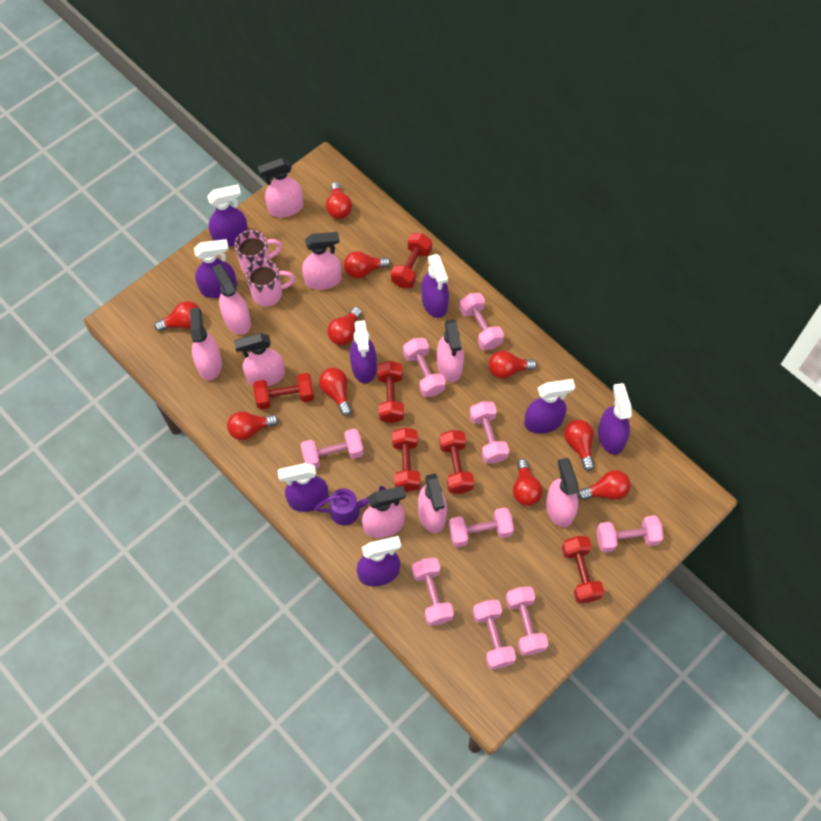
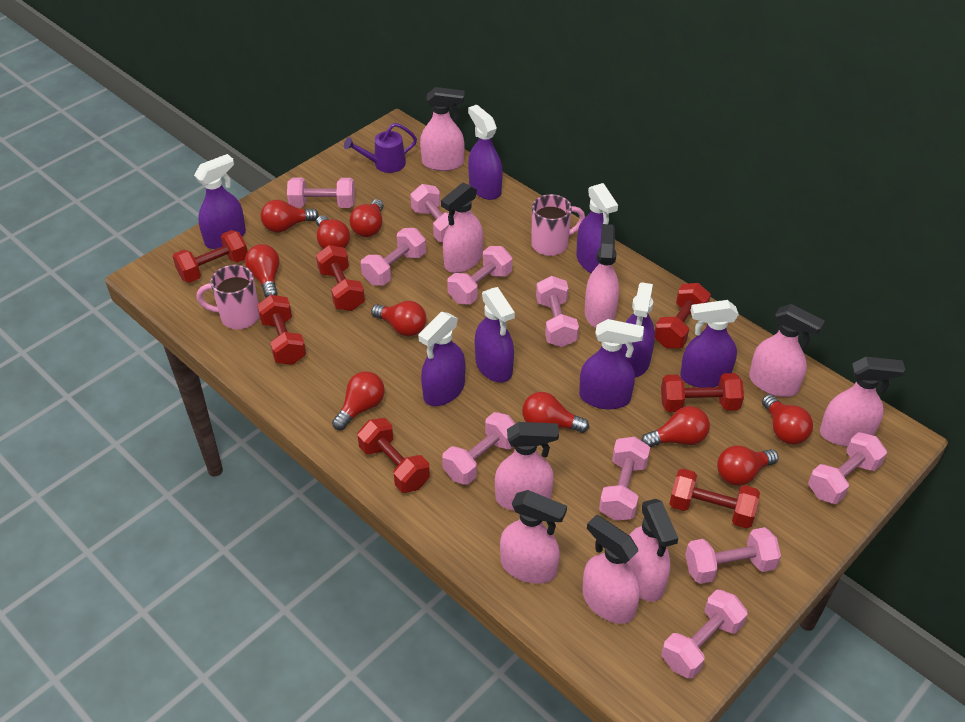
pink dumbbell: [301,429,364,469] [403,338,446,397] [412,558,454,626] [449,507,514,547] [459,293,504,350] [469,401,509,463] [473,600,516,670] [506,587,548,656] [596,515,663,553] = 9 -> [287,178,355,208] [361,228,426,286] [410,184,455,242] [442,412,515,485] [447,246,512,305] [536,276,579,347] [599,437,650,521] [662,589,748,679] [685,527,781,584] [808,432,887,504] = 10
red dumbbell: [253,373,314,409] [377,361,404,423] [391,233,432,288] [392,428,421,492] [439,430,474,494] [562,536,604,603] = 6 -> [173,230,248,283] [257,295,306,365] [316,245,365,311] [357,418,430,493] [655,283,711,348] [661,373,744,412] [669,468,760,528] = 7

